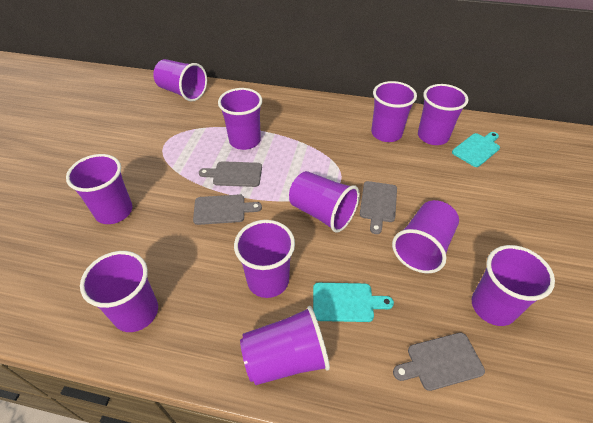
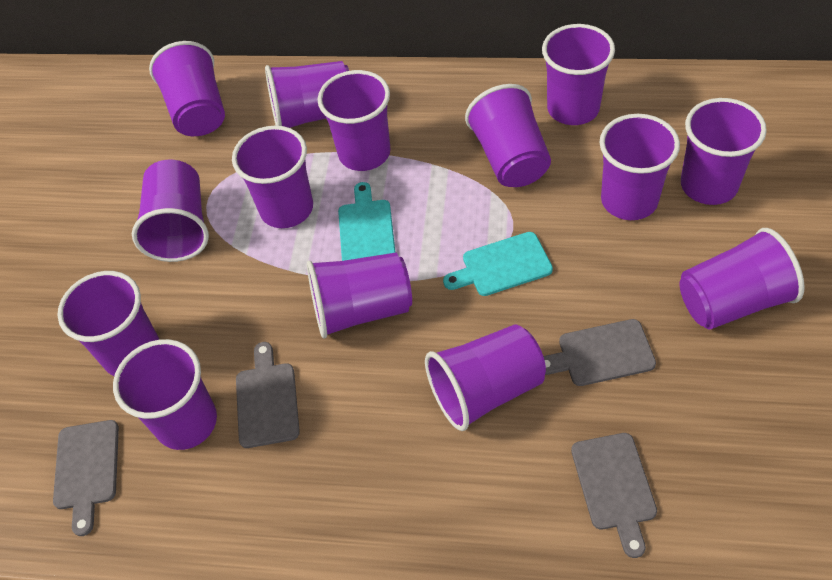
purple cup: [66,154,132,224] [80,251,158,332] [153,59,207,101] [218,88,262,150] [234,220,295,298] [240,306,330,385] [289,171,360,233] [371,81,417,142] [392,200,459,273] [418,84,468,145] [472,245,555,326] = 11 -> [57,271,159,376] [113,339,217,450] [132,160,209,262] [149,41,225,136] [232,125,313,228] [265,61,349,128] [307,253,412,339] [317,70,391,171] [425,325,546,431] [465,84,551,187] [542,24,615,125] [599,114,680,220] [679,228,805,330] [681,98,767,205] = 14

